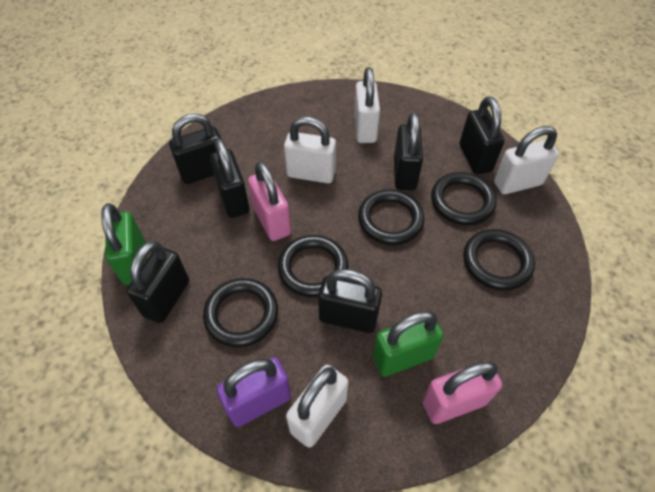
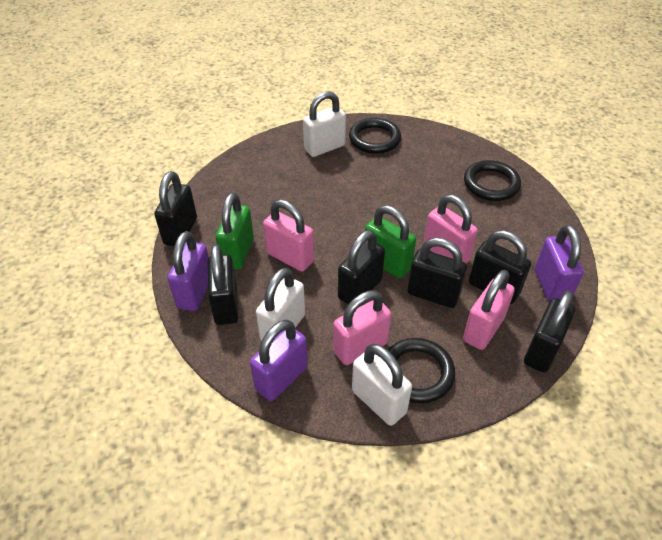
black ring: [203,278,278,347] [278,235,348,297] [358,190,425,245] [431,172,497,225] [463,229,535,290] = 5 -> [349,118,401,154] [388,338,455,403] [464,160,521,201] = 3
pink padlock: [248,161,291,241] [422,361,502,424] = 2 -> [263,199,314,271] [333,290,391,365] [424,195,478,263] [463,270,515,350] = 4
purple padlock: [217,357,291,427] = 1 -> [168,231,209,311] [250,320,308,401] [535,225,584,302] = 3
white padlock: [284,117,336,183] [286,365,349,447] [354,67,380,143] [494,126,559,194] = 4 -> [256,268,305,341] [303,91,346,157] [352,344,412,426] = 3

